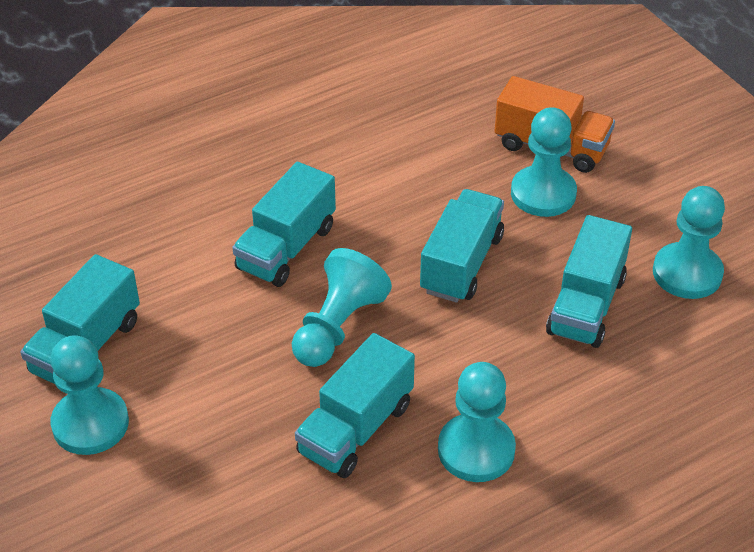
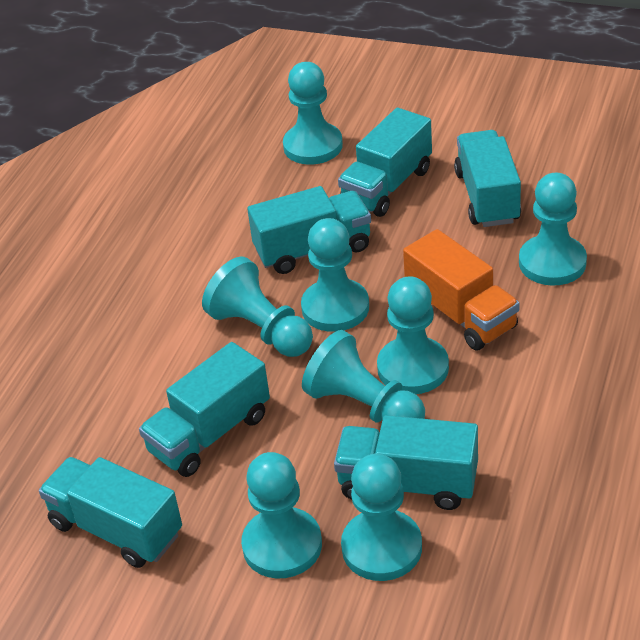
turquoise pawn: [50,335,129,455] [292,248,392,367] [438,362,516,482] [511,107,577,217] [653,186,725,299] = 5 -> [202,257,313,357] [241,452,322,579] [283,62,343,165] [301,218,369,332] [302,330,425,423] [341,454,422,581] [377,276,449,394] [519,173,587,286] = 8
turquoise truck: [20,254,140,384] [232,162,336,287] [295,333,415,478] [420,189,504,302] [546,215,632,348] = 5 -> [39,457,182,568] [139,342,270,477] [247,186,371,274] [334,415,478,510] [338,108,432,217] [454,130,521,227] = 6

